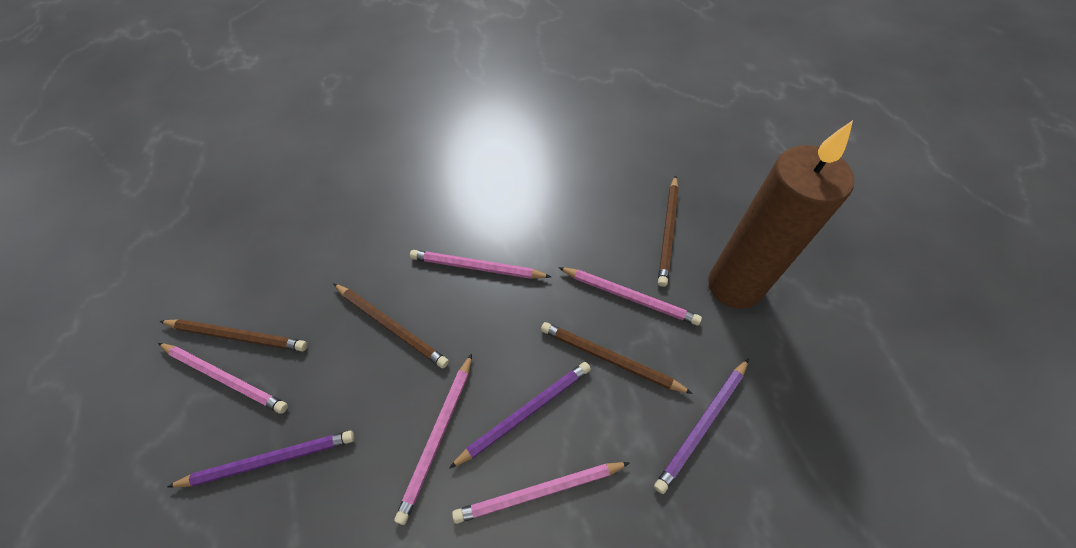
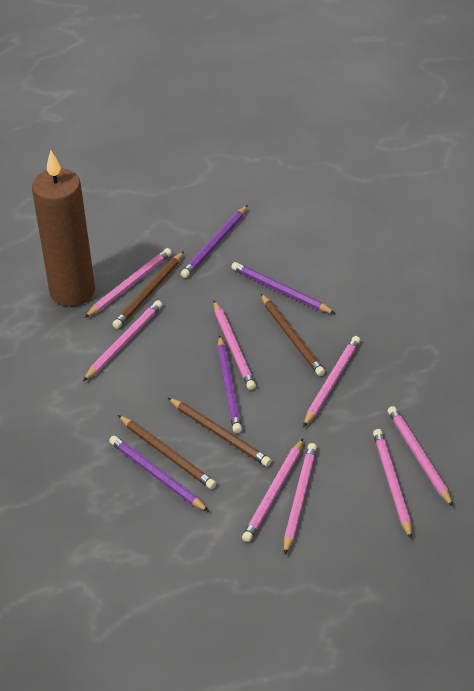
pink pencil: [158,343,288,414] [394,354,472,525] [410,250,551,279] [452,462,630,524] [558,267,702,325] = 5 -> [83,300,162,381] [84,248,172,318] [214,301,256,390] [242,439,303,542] [284,443,317,555] [303,336,360,427] [373,429,412,539] [388,406,453,507] = 8
purple pencil: [167,431,354,488] [449,362,591,469] [654,358,749,494] = 3 -> [109,436,209,512] [181,205,248,278] [218,335,242,433] [231,262,336,314] = 4

